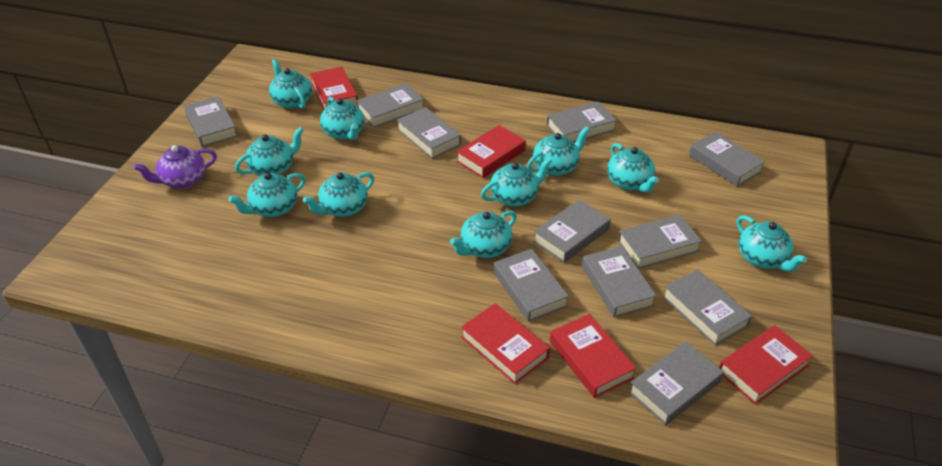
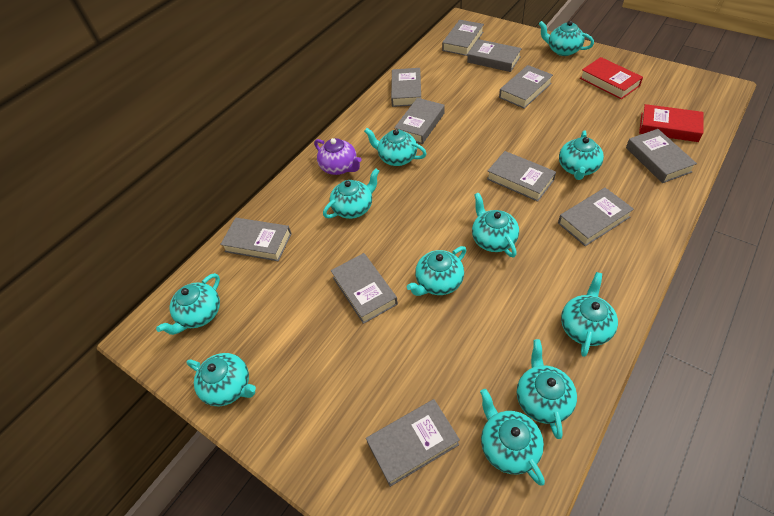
red book: [310,67,358,110] [456,125,526,178] [461,303,550,384] [550,314,637,398] [719,325,813,405] = 5 -> [580,57,643,99] [639,104,704,142] = 2
turquoise teapot: [229,173,306,217] [235,127,304,176] [269,59,312,109] [303,172,374,217] [320,97,365,140] [450,210,517,258] [481,157,552,207] [527,126,590,176] [607,143,659,193] [737,215,807,272] = 10 -> [156,273,220,335] [186,353,256,406] [323,168,379,219] [364,128,427,166] [407,246,467,296] [472,193,519,258] [480,389,545,486] [517,339,577,439] [539,21,594,56] [559,131,604,180] [561,272,618,357] = 11

